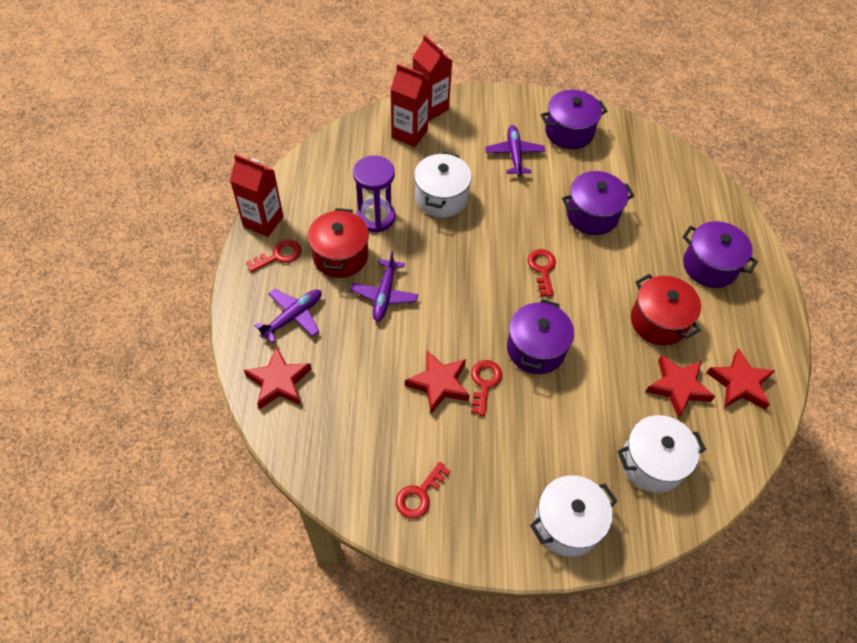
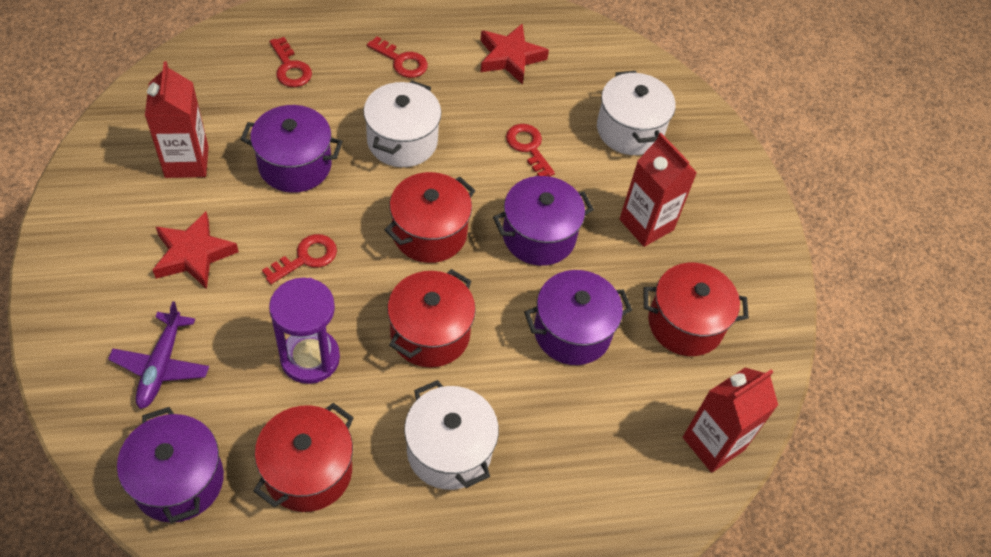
purple plane: [254,289,322,343] [350,251,418,322] [485,125,545,176] = 3 -> [108,301,209,409] = 1
red pot: [308,208,369,278] [631,274,701,346] = 2 -> [253,403,354,512] [384,172,476,263] [387,269,476,368] [643,263,749,356] = 4
red star: [244,346,312,409] [405,350,470,414] [646,355,715,418] [706,349,775,410] = 4 -> [153,212,239,289] [480,24,549,84] = 2

